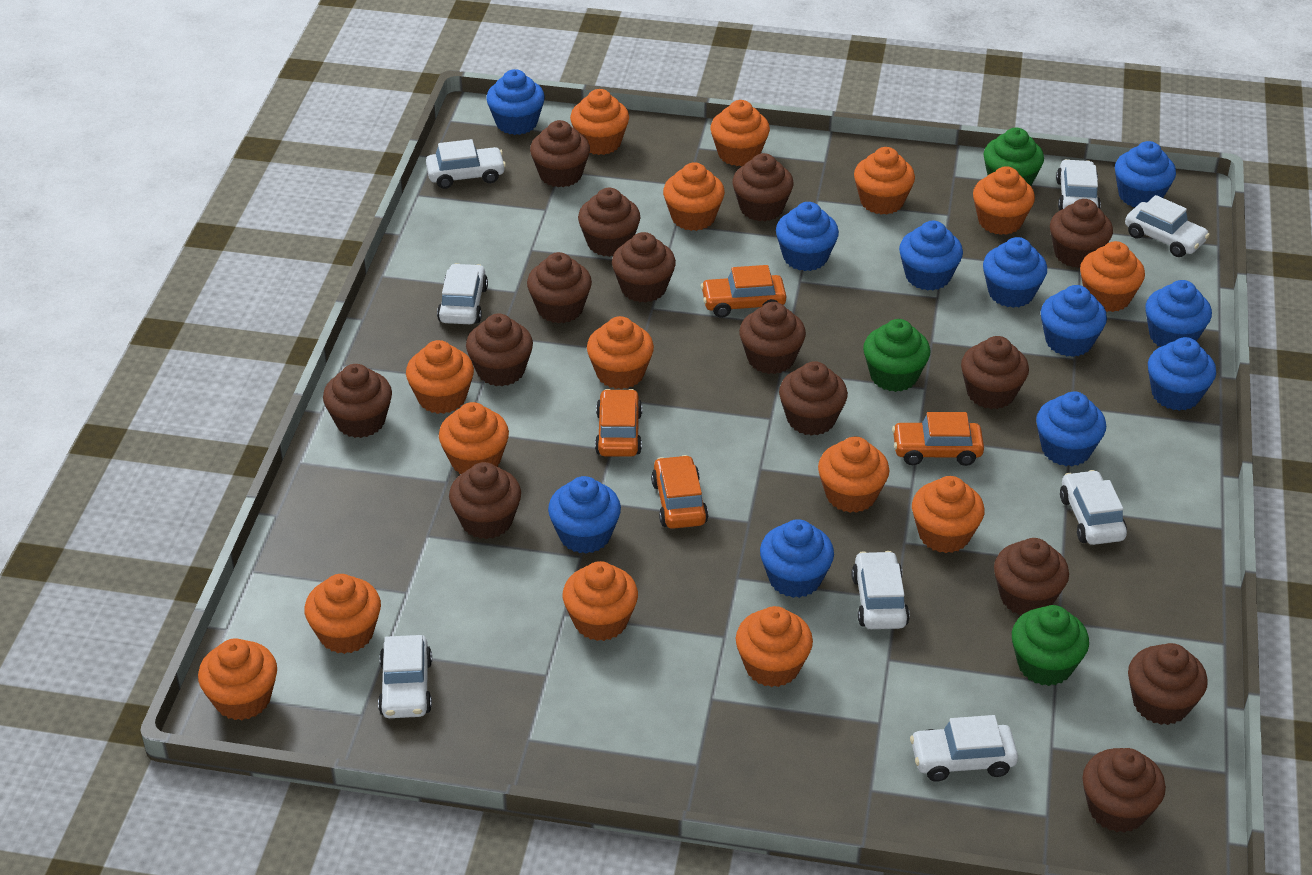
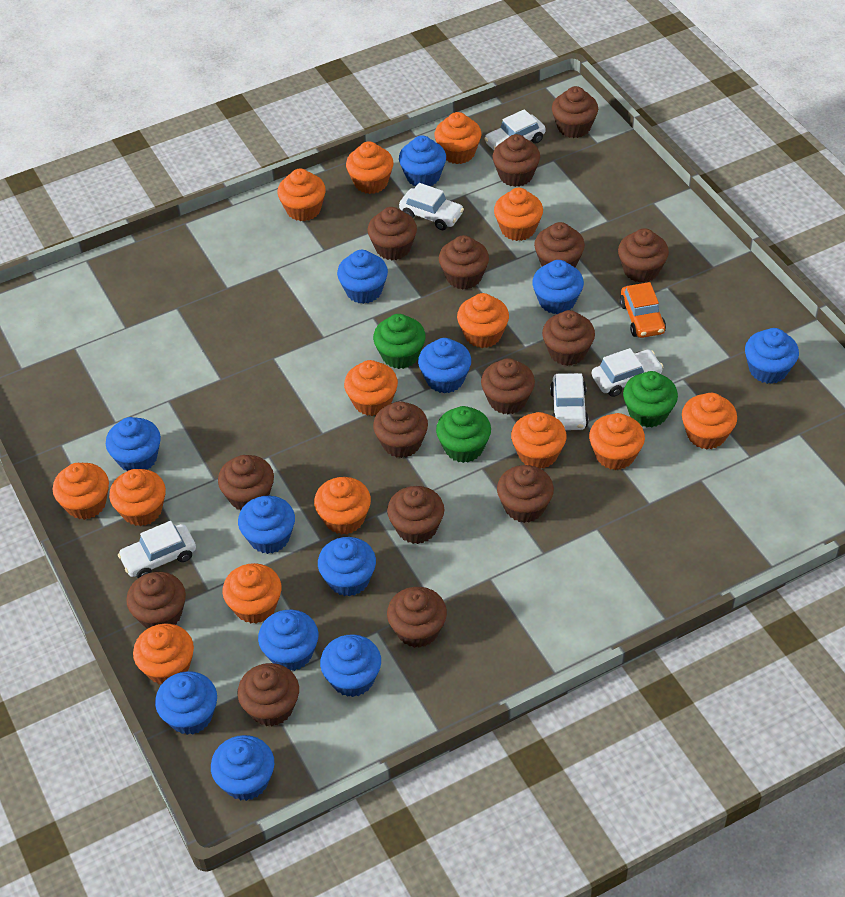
blue cupcake: [486,69,545,135] [548,476,621,554] [760,519,834,598] [776,202,839,271] [899,221,963,291] [983,237,1047,308] [1036,392,1106,466] [1041,285,1107,357] [1115,141,1176,207] [1145,280,1212,347] [1148,337,1216,411] = 11 -> [106,417,161,471] [155,671,217,735] [211,735,274,801] [238,496,295,554] [258,610,318,671] [318,537,376,596] [320,634,381,697] [337,250,388,304] [399,135,446,186] [418,338,471,393] [532,260,584,314] [745,328,799,384] = 12
orange car: [595,389,642,457] [651,455,708,529] [701,265,786,318] [892,412,984,466] = 4 -> [620,282,666,338] = 1
orange cupcake: [198,638,277,720] [304,574,381,654] [406,340,474,414] [439,402,509,474] [563,561,638,641] [570,89,629,155] [587,316,654,389] [663,162,725,231] [711,100,770,166] [736,606,813,687] [818,437,890,513] [854,147,915,215] [912,476,984,553] [973,166,1035,235] [1080,241,1145,312] = 15 -> [53,463,109,520] [109,469,166,526] [133,624,194,684] [222,563,281,623] [277,168,326,221] [314,477,371,534] [344,360,398,416] [346,141,394,194] [435,112,481,164] [457,293,509,348] [494,188,543,241] [511,412,567,469] [589,413,645,470] [682,393,737,450] = 14
white car: [378,635,432,718] [426,139,506,189] [437,263,488,324] [852,551,910,629] [910,715,1018,782] [1056,159,1101,211] [1060,470,1127,545] [1125,195,1210,257] = 8 -> [118,521,196,578] [399,183,464,230] [484,109,546,150] [550,373,589,430] [592,348,663,397] = 5

